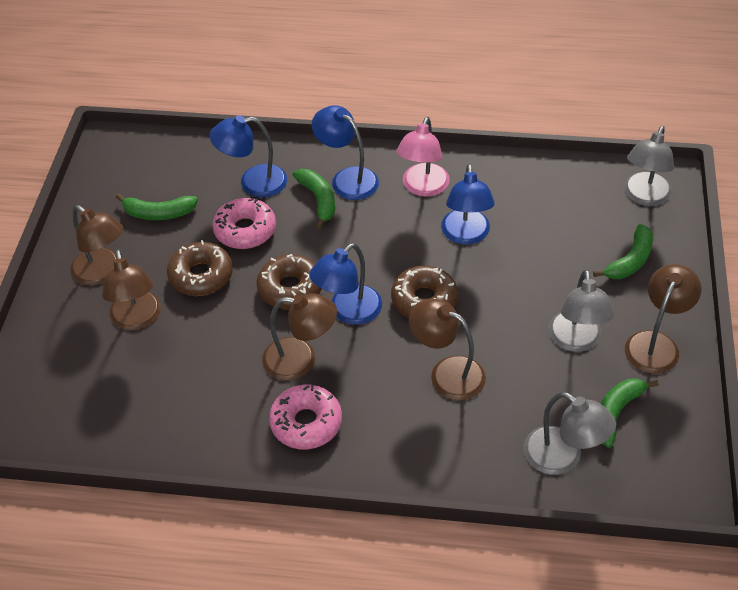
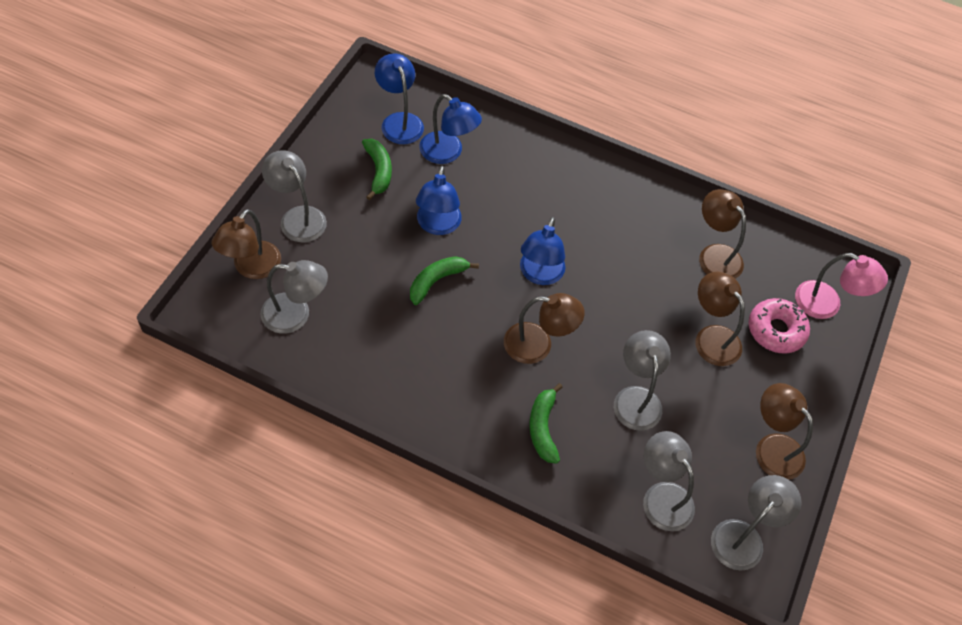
brown donut: [167,240,233,296] [256,254,322,310] [391,266,458,318] = 3 -> none = 0
green banana: [116,194,198,220] [292,169,335,229] [593,224,653,279] [600,378,659,448] = 4 -> [362,139,392,200] [410,256,479,305] [529,383,563,464] = 3
grey lamp: [523,392,616,475] [548,269,614,352] [624,126,674,206] = 3 -> [261,260,328,334] [262,150,327,242] [614,330,671,431] [643,431,695,531] [711,475,802,571] = 5
pink donut: [212,198,276,249] [269,385,342,449] = 2 -> [748,298,810,354] = 1

